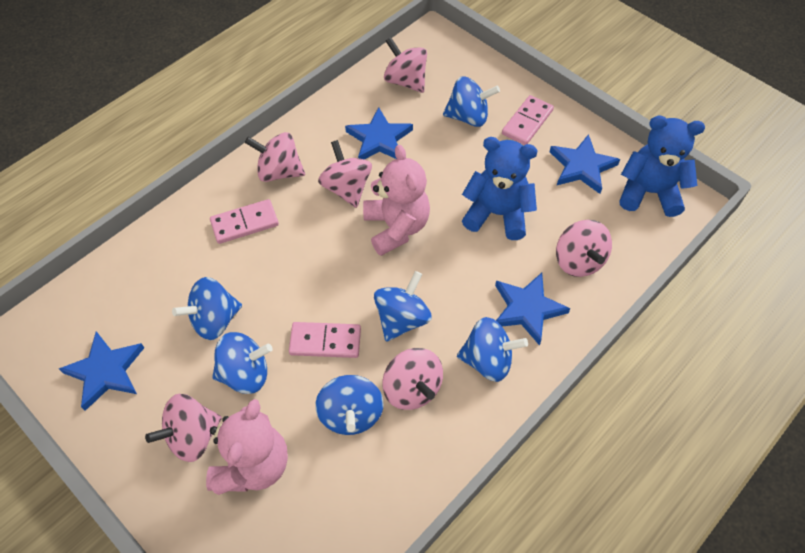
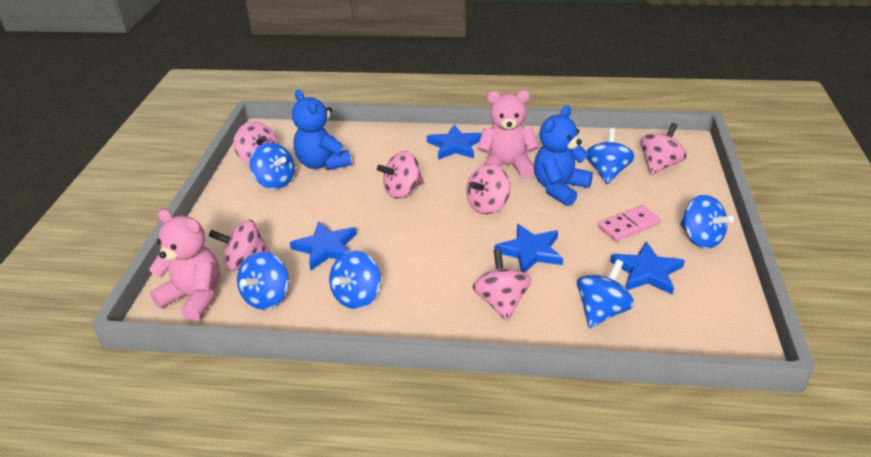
pink domino: [210,199,279,244] [289,322,361,358] [502,95,554,145] = 3 -> [598,205,661,241] = 1

